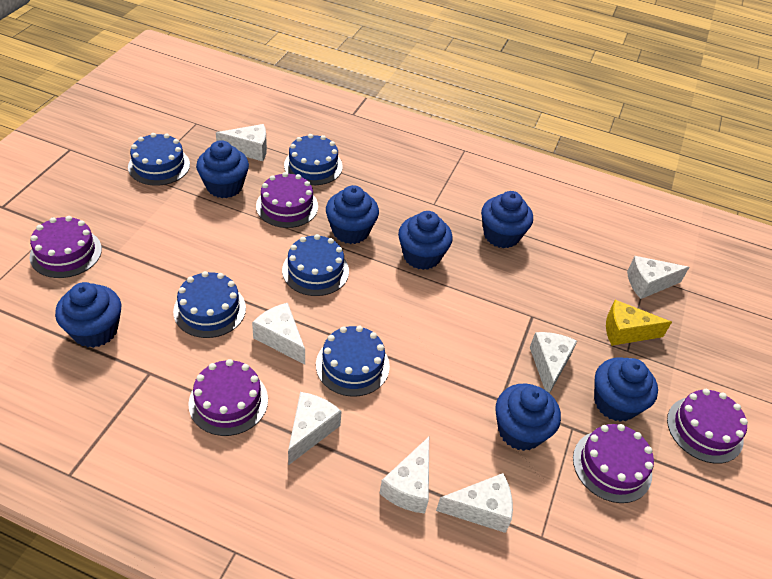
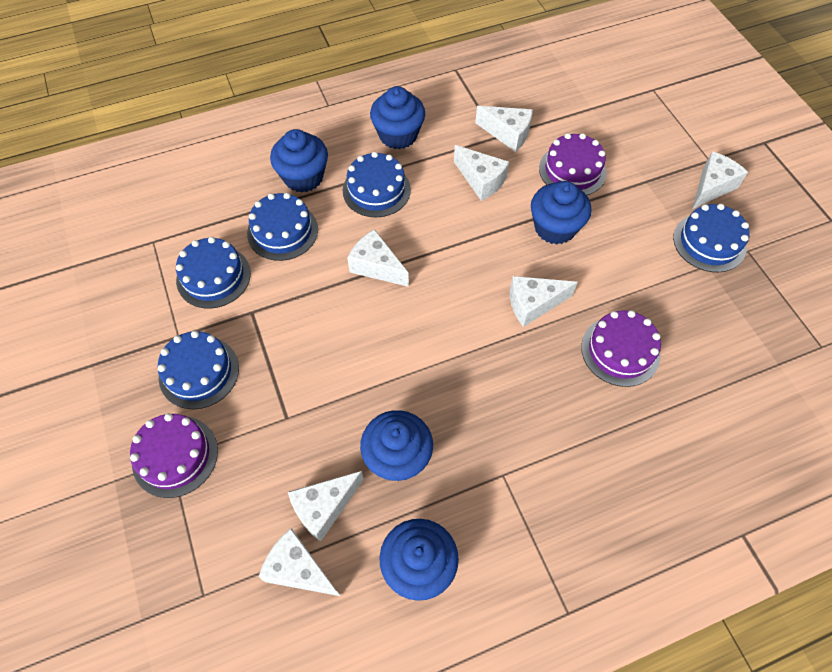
blue cupcake: [55,282,121,348] [196,140,249,198] [326,185,379,244] [398,211,453,270] [481,191,533,248] [496,384,561,451] [594,357,658,422] = 7 -> [270,129,328,192] [360,410,433,481] [370,86,425,149] [380,519,459,601] [531,181,591,244] = 5
purple cake: [30,216,102,278] [188,359,268,436] [256,172,318,228] [573,424,654,503] [667,389,748,464] = 5 -> [130,413,218,498] [539,133,607,195] [581,310,661,387] = 3
yellow cheese: [606,300,672,346] = 1 -> none = 0

